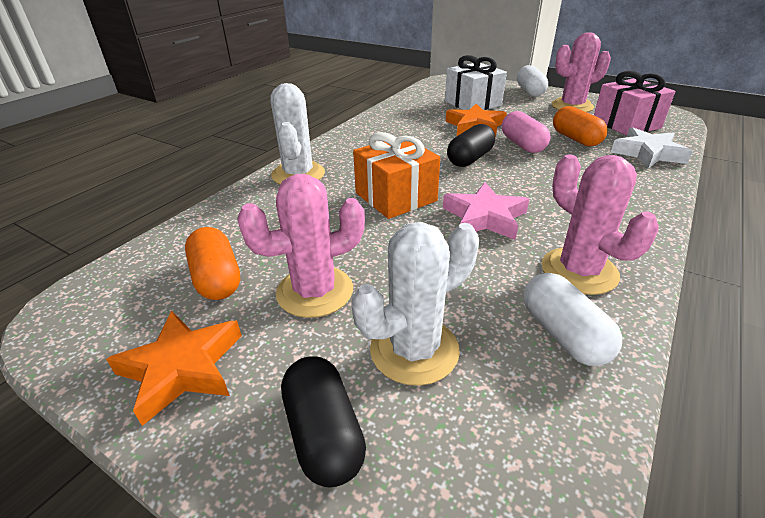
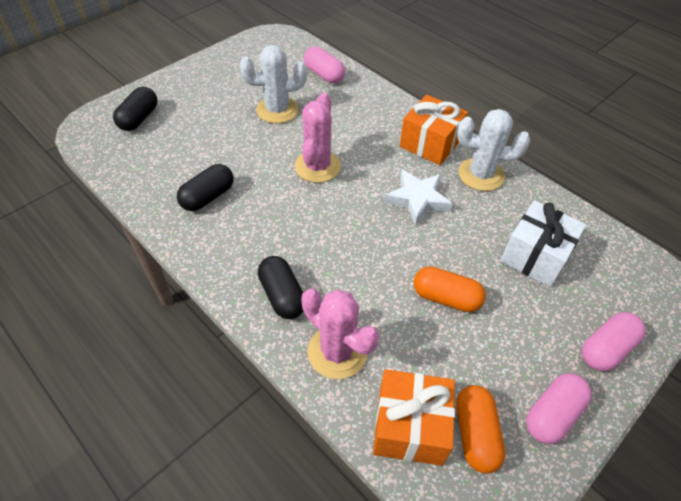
black capsule: [281,356,366,488] [447,124,495,167] = 2 -> [113,87,158,131] [177,164,234,211] [258,256,303,319] = 3
orange gift: [353,132,440,219] = 1 -> [373,369,455,466] [400,95,468,165] = 2
orange star: [106,310,242,426] [446,104,507,137] = 2 -> none = 0
pink cactus: [237,174,365,318] [541,154,659,295] [551,32,611,112] = 3 -> [295,93,341,183] [301,289,379,379] = 2
pink capsule: [502,111,551,153] = 1 -> [304,46,345,83] [526,373,592,444] [582,312,645,371] = 3
pink gift: [594,71,676,136] = 1 -> none = 0
pink star: [443,182,529,240] = 1 -> none = 0
white capsule: [517,65,548,97] [523,273,622,366] = 2 -> none = 0

